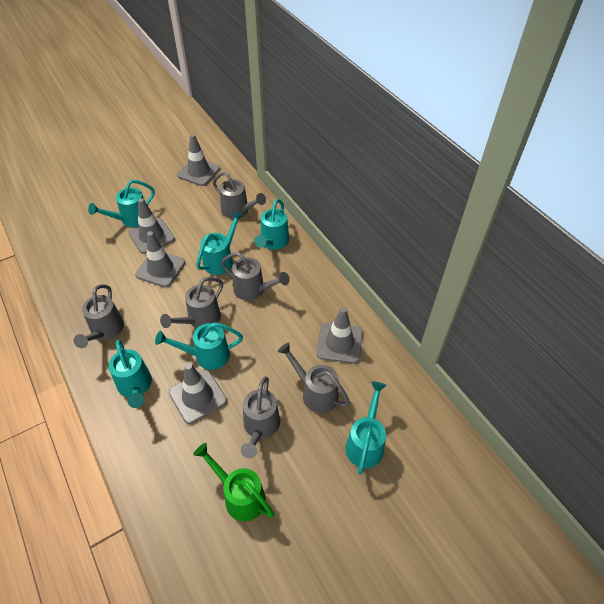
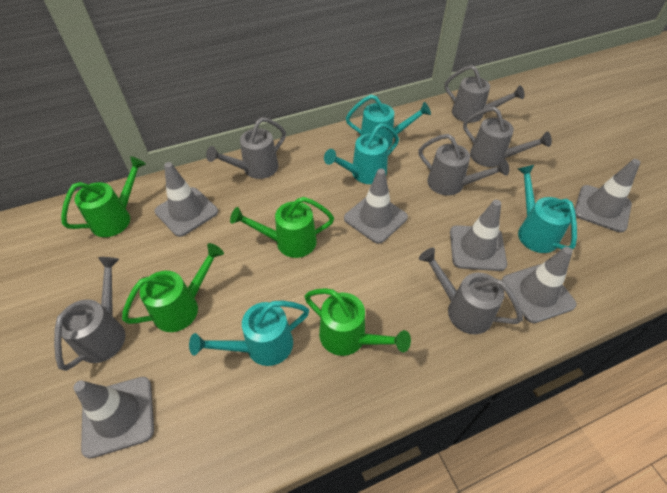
green watering can: [193,443,274,522] = 1 -> [61,156,146,237] [122,243,224,332] [230,197,334,258] [304,288,411,356] = 4
grey traffic cone: [128,198,175,254] [135,231,185,287] [169,363,227,424] [177,134,220,186] [316,307,362,363] = 5 -> [73,377,154,459] [154,162,218,237] [344,169,408,244] [450,200,507,271] [502,247,577,323] [575,159,641,232] = 6
turquoise watering can: [88,180,155,227] [109,340,152,408] [155,322,243,370] [196,211,243,275] [254,199,289,250] [345,381,386,475] = 6 -> [189,301,309,366] [324,123,399,184] [346,95,431,148] [518,165,577,253] = 4

